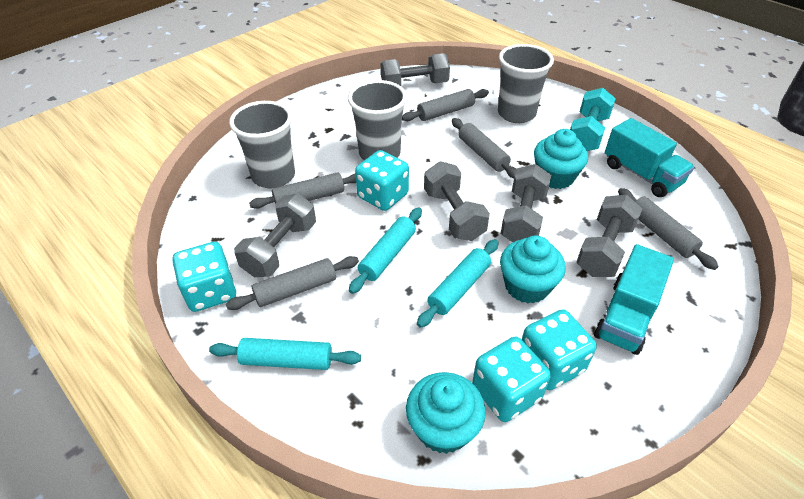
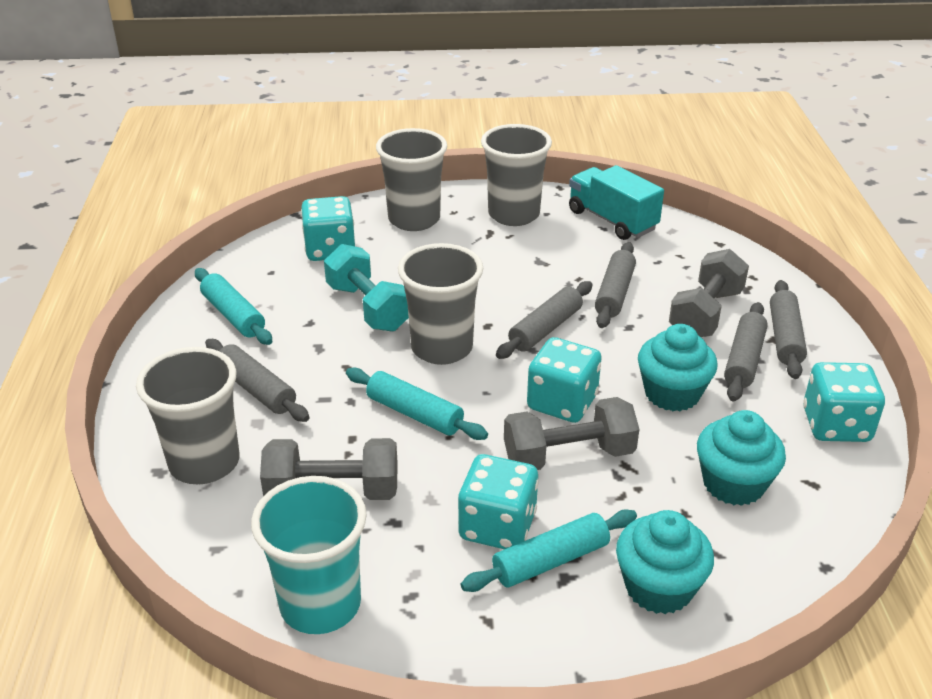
grey cup: [229,101,295,188] [348,80,407,160] [498,44,554,123] = 3 -> [136,347,240,484] [376,128,447,231] [398,243,484,365] [481,124,552,226] = 4
grey dumbbell: [234,193,316,277] [380,53,450,86] [424,161,490,241] [500,164,551,242] [577,195,642,277] = 5 -> [260,438,398,500] [504,397,639,470] [669,249,749,337] = 3
turquoise cup: none = 0 -> [251,476,367,634] = 1
turquoise truck: [594,244,674,355] [605,118,694,197] = 2 -> [569,165,664,240] = 1

